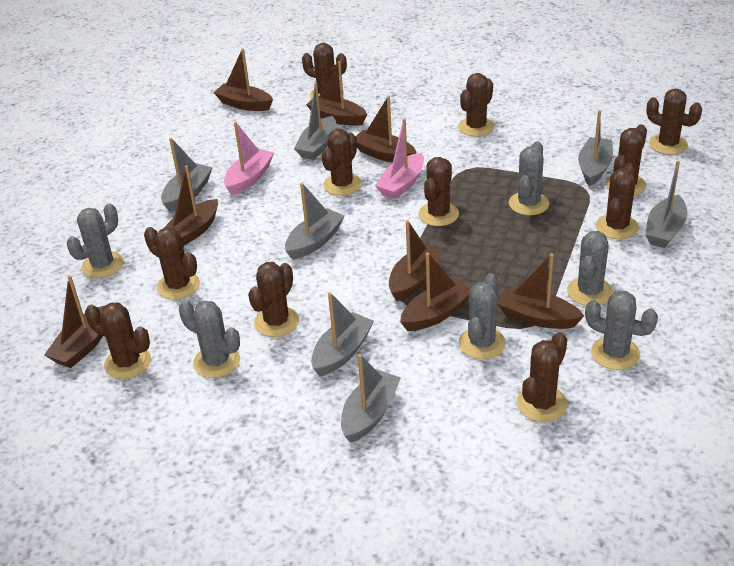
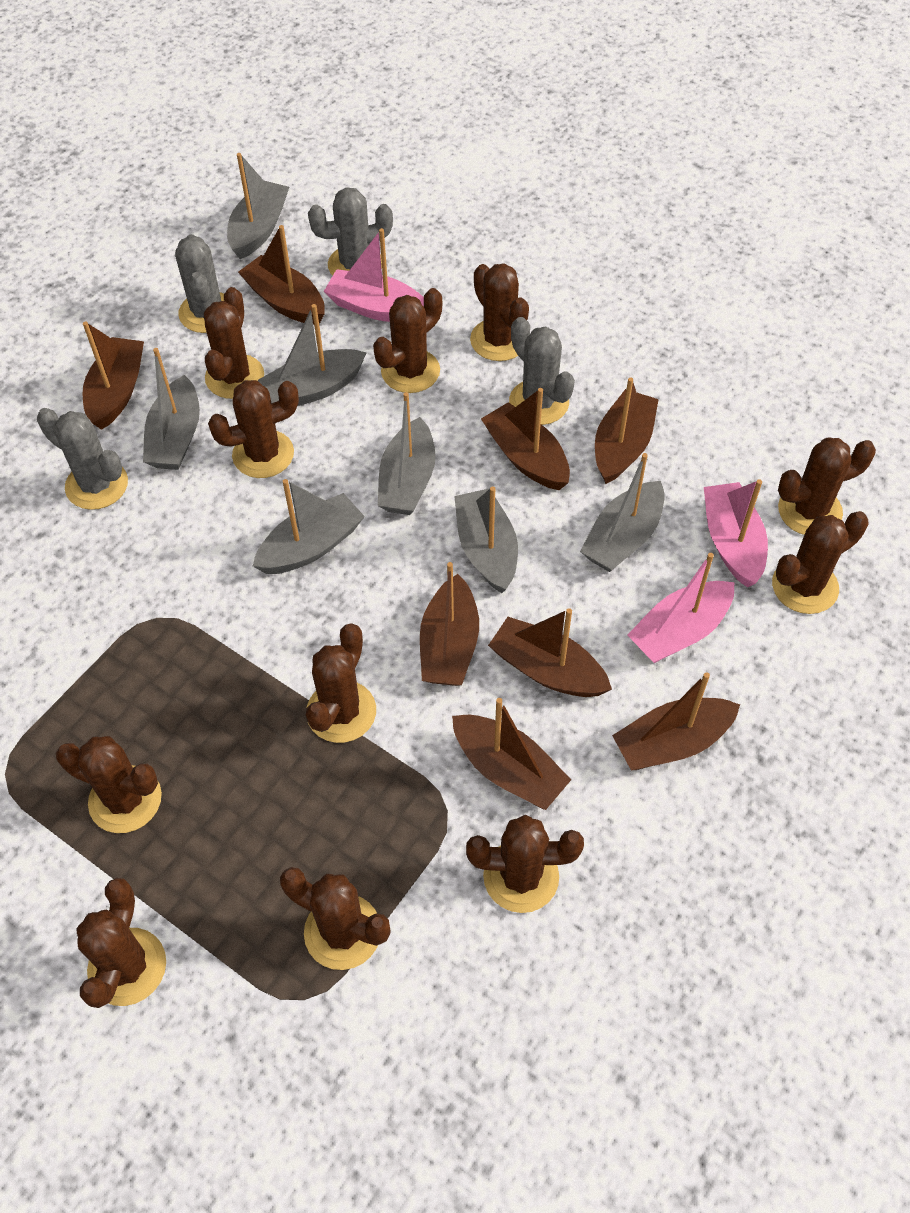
grey cactus: [67,204,124,278] [179,301,240,378] [459,273,506,359] [509,141,549,215] [567,231,613,306] [585,291,658,370] = 6 -> [37,408,128,510] [175,234,224,333] [308,187,393,276] [509,317,575,425] = 4
pink boat: [224,122,274,195] [375,118,424,199] = 2 -> [324,228,424,322] [627,553,734,663] [704,479,768,587] = 3

